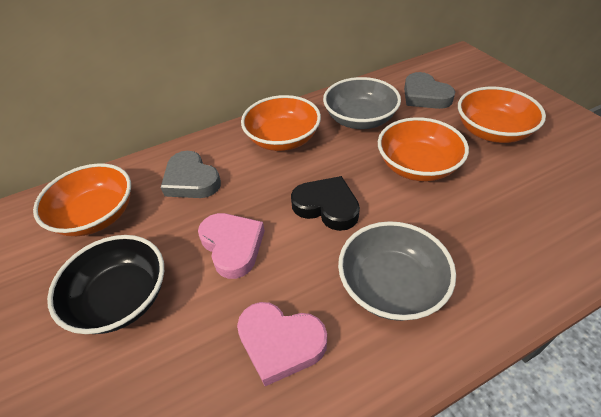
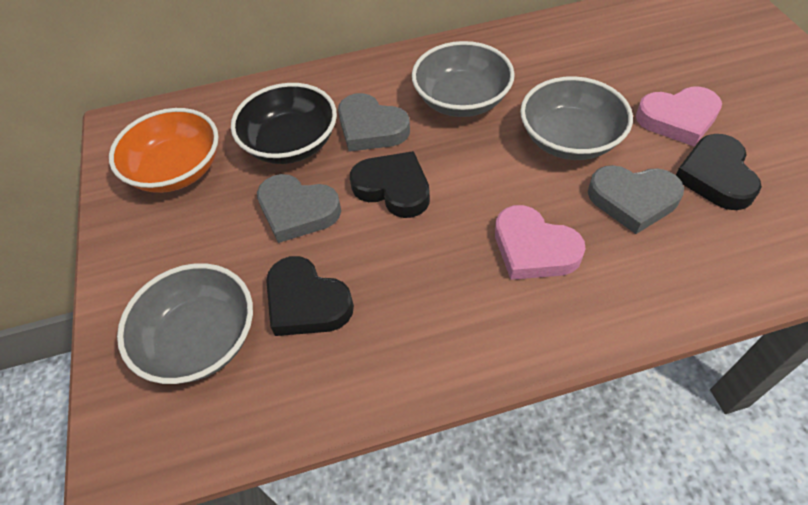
black heart: [291,176,360,231] = 1 -> [266,256,354,336] [350,151,430,218] [676,134,762,210] = 3
grey bowl: [323,77,401,129] [338,221,456,321] = 2 -> [117,263,253,384] [412,41,515,117] [520,76,633,160] = 3
grey heart: [161,151,221,198] [404,72,455,109] = 2 -> [257,174,341,243] [338,93,410,152] [588,165,684,234] = 3
orange bowl: [33,163,131,236] [241,95,321,151] [378,117,469,182] [458,87,546,143] = 4 -> [109,108,219,193] = 1

